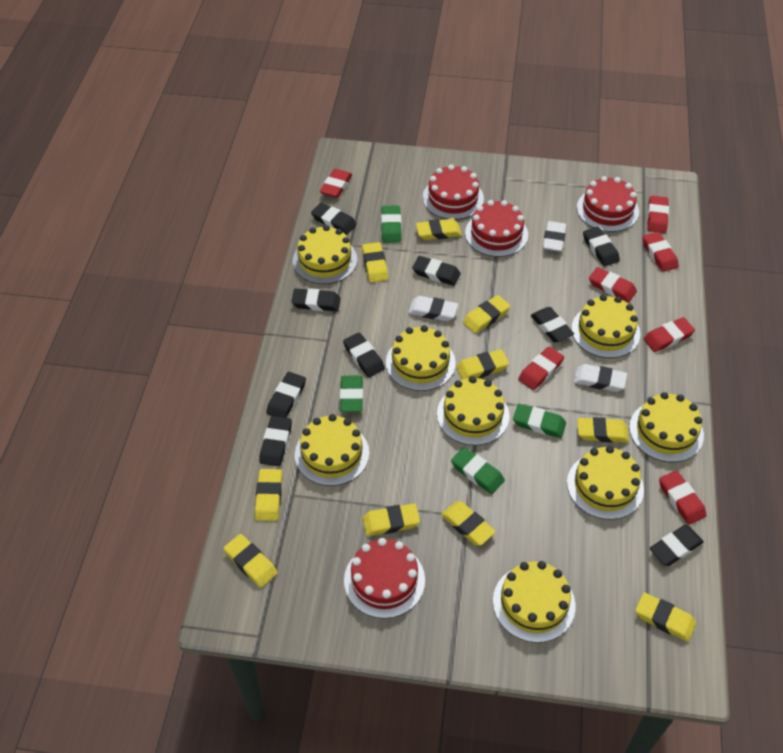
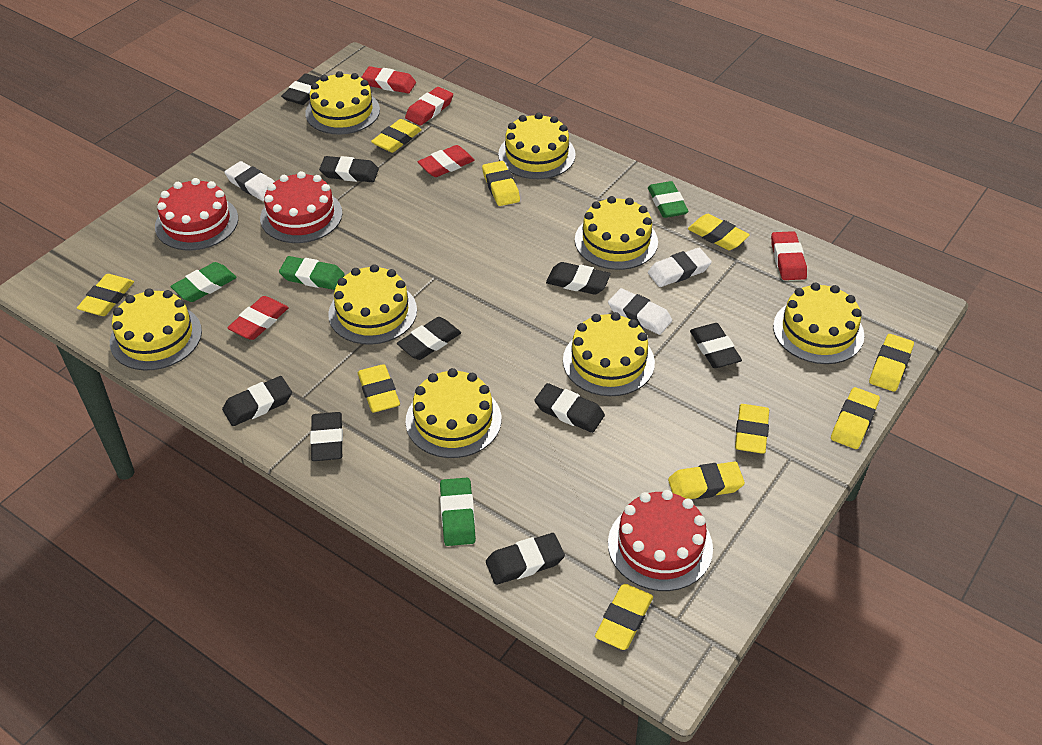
red cake: [344,538,425,619] [423,164,484,220] [465,200,528,257] [577,176,639,232] = 4 -> [155,178,238,250] [260,171,342,243] [608,490,713,591] = 3
red eraser: [320,169,352,198] [518,347,564,390] [589,267,637,302] [643,232,679,272] [644,317,695,352] [647,196,669,233] [659,470,707,525] = 7 -> [227,296,289,340] [361,66,416,93] [405,87,453,126] [417,145,475,177] [771,231,807,280] = 5

